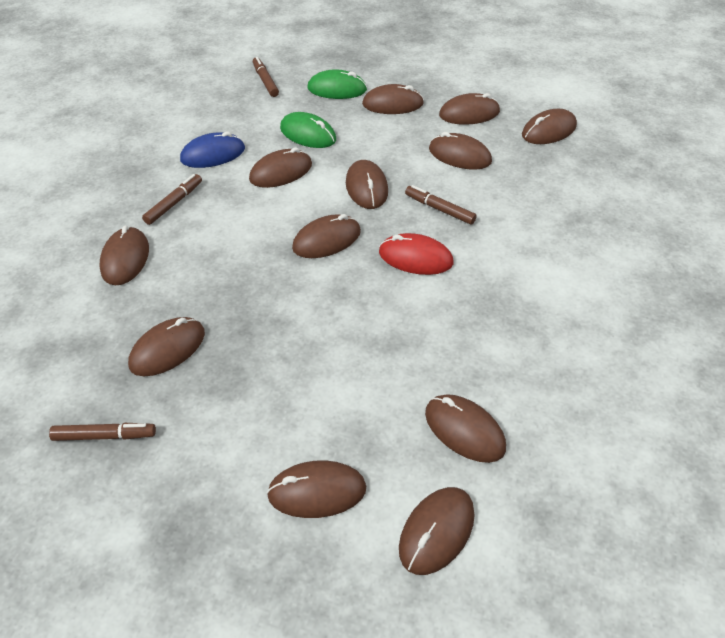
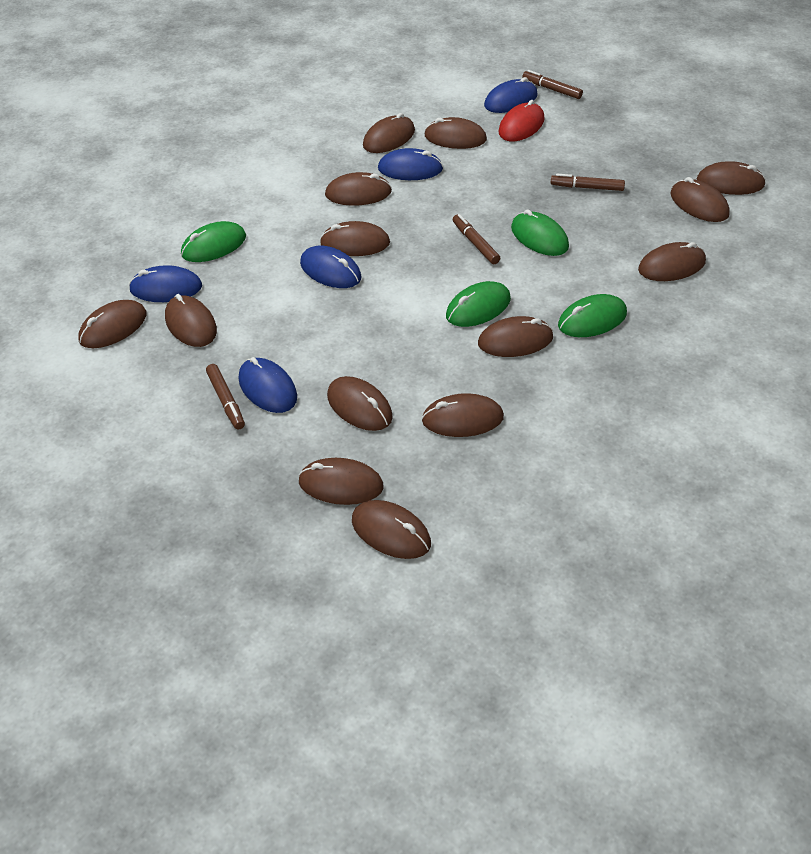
blue mouse: [180,132,245,168] = 1 -> [129,265,202,302] [239,357,297,413] [300,246,361,288] [378,148,443,180] [484,77,538,113] = 5
brown mouse: [100,226,149,285] [128,317,205,376] [249,147,312,188] [267,460,366,518] [292,214,361,258] [346,160,388,209] [362,84,424,114] [399,487,474,575] [425,394,506,463] [429,132,492,170] [439,93,500,125] [522,109,577,144] = 12 -> [78,300,147,348] [165,294,217,347] [298,458,384,505] [320,221,390,256] [325,172,392,206] [327,376,393,431] [352,500,431,559] [363,113,415,153] [422,393,504,437] [424,117,487,149] [478,316,553,357] [638,242,706,281] [670,177,730,222] [697,161,766,195] = 14
green mouse: [280,112,336,148] [307,69,367,99] = 2 -> [181,221,246,262] [446,281,511,327] [511,209,569,256] [558,294,627,337] = 4

